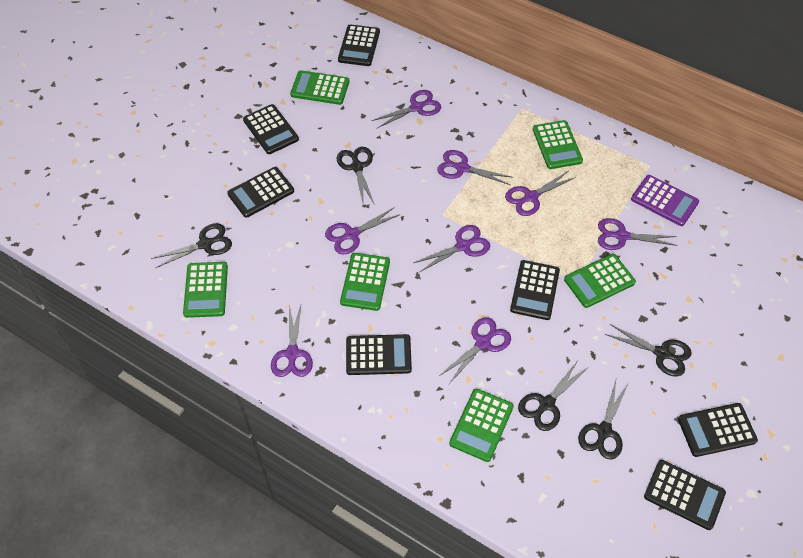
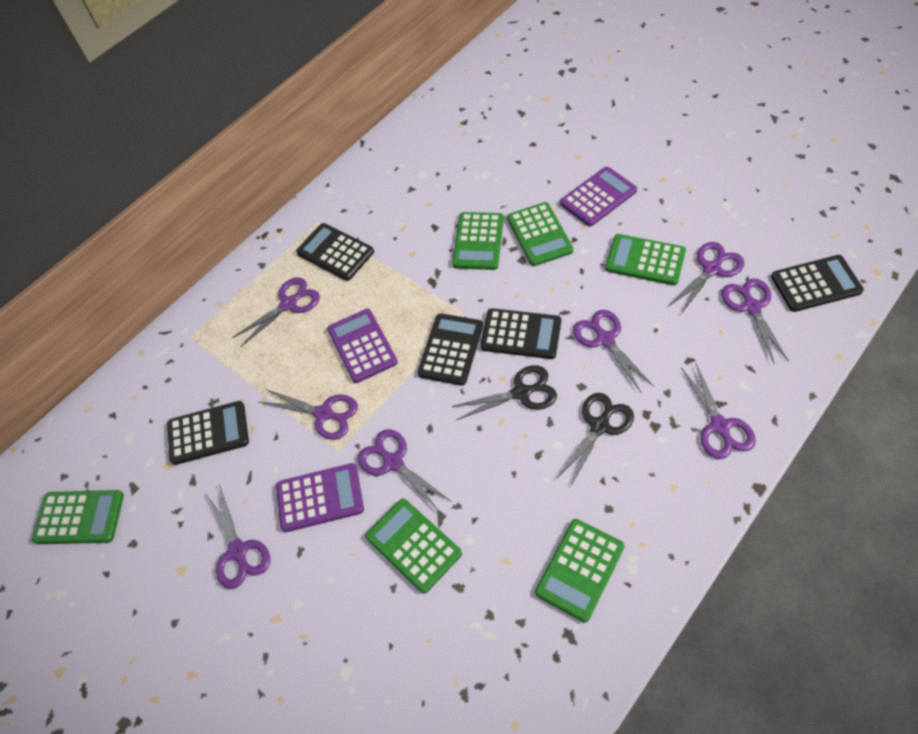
black calculator: [227,167,294,218] [243,104,299,154] [338,24,380,66] [346,334,412,375] [510,260,560,320] [644,460,726,530] [678,403,758,457] = 7 -> [167,401,249,465] [296,223,374,281] [418,313,483,386] [480,308,561,359] [771,255,864,312] = 5
black scissors: [151,223,232,268] [337,147,375,207] [518,362,587,431] [578,381,628,459] [605,324,692,377] = 5 -> [451,365,557,420] [556,393,634,488] = 2
purple calculator: [631,175,699,226] = 1 -> [276,463,364,532] [327,309,398,383] [560,167,637,226] = 3

